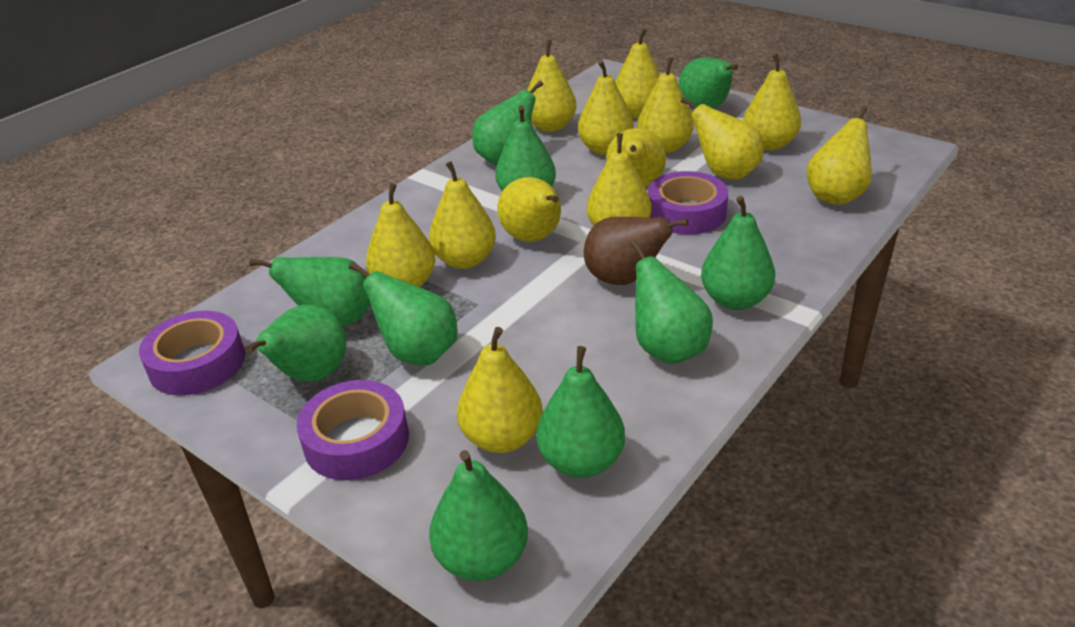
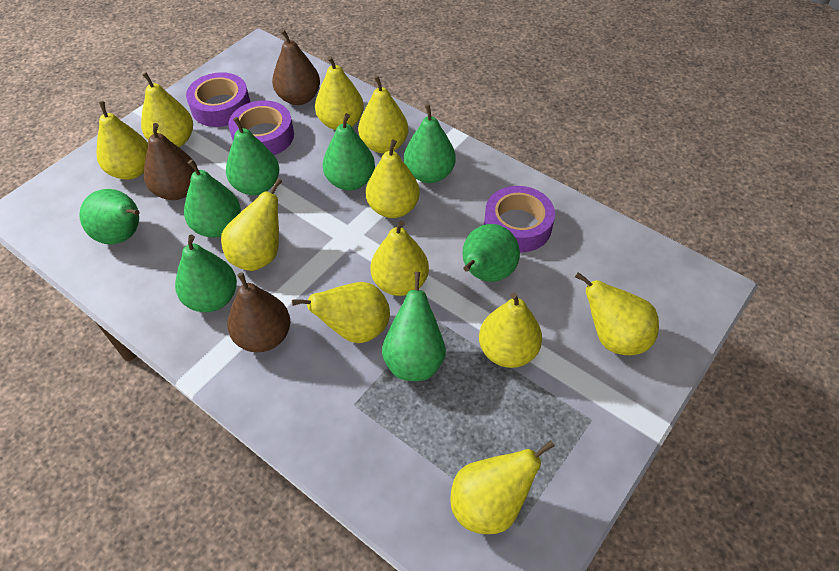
brown pear: [584,217,689,285] = 1 -> [144,123,197,200] [227,272,290,352] [272,30,320,105] = 3
green pear: [246,304,346,381] [250,257,370,326] [349,262,458,365] [429,450,528,581] [472,81,543,165] [495,105,556,191] [536,346,625,478] [630,240,713,364] [679,57,738,109] [701,196,775,310] = 10 -> [79,189,139,244] [175,235,237,312] [184,160,241,238] [226,117,279,195] [323,113,375,190] [382,272,446,381] [404,104,456,183] [462,224,520,282] = 8
yellow pear: [366,183,435,287] [429,161,496,269] [457,327,543,453] [497,177,561,242] [528,40,576,132] [578,61,634,155] [587,133,651,226] [606,128,666,187] [615,28,660,119] [637,57,694,153] [681,97,763,180] [743,54,801,150] [807,106,872,205] = 13 -> [97,101,148,180] [141,72,193,147] [221,178,282,271] [292,282,390,343] [315,56,364,130] [358,76,408,154] [366,140,420,218] [371,221,429,296] [450,440,555,534] [479,293,542,368] [575,272,659,355] = 11

